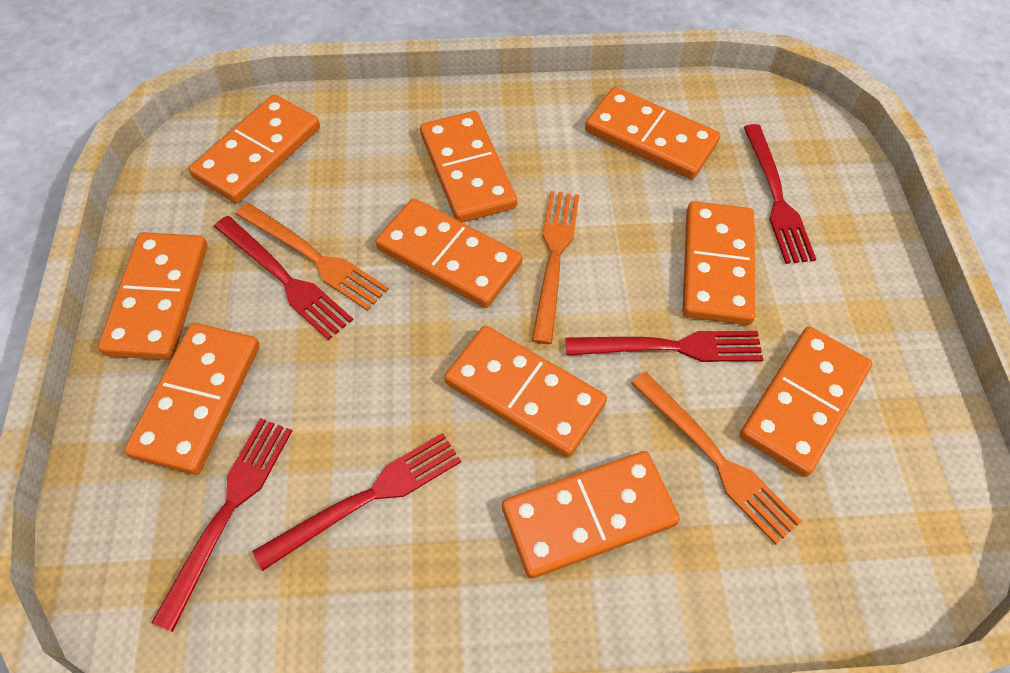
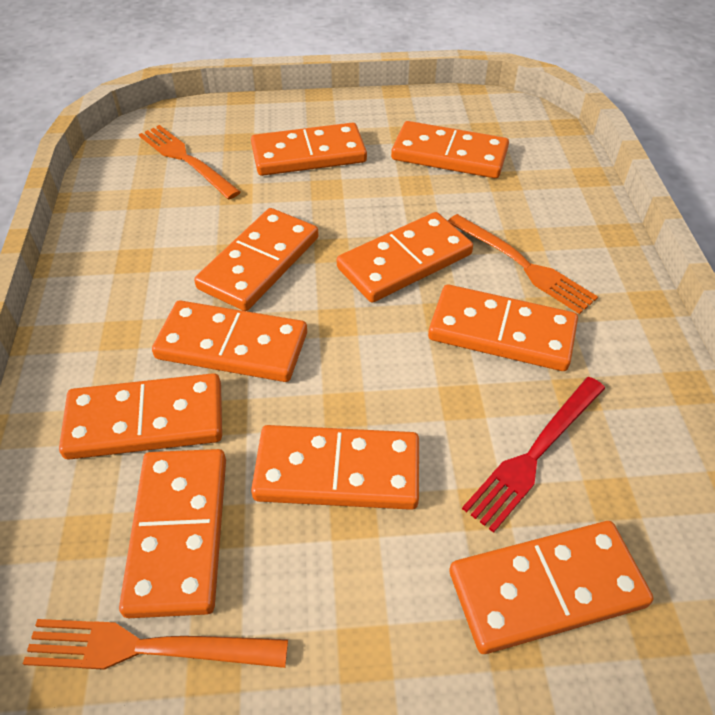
red fork: [151,418,292,632] [214,216,353,340] [253,433,461,571] [565,331,763,362] [744,124,816,264] = 5 -> [462,377,605,533] = 1

